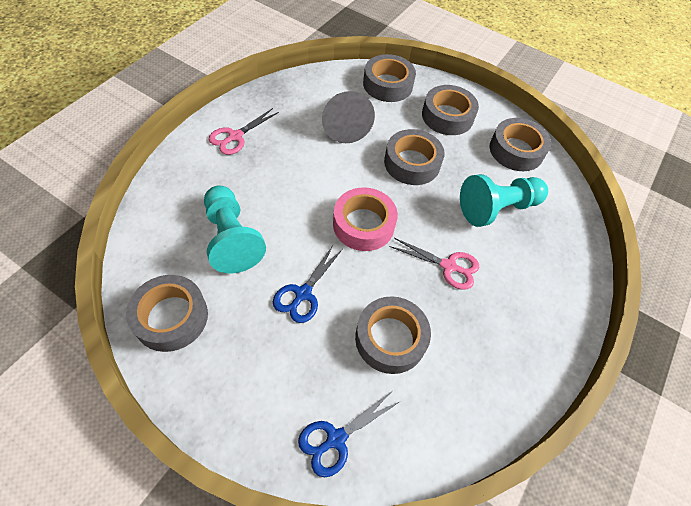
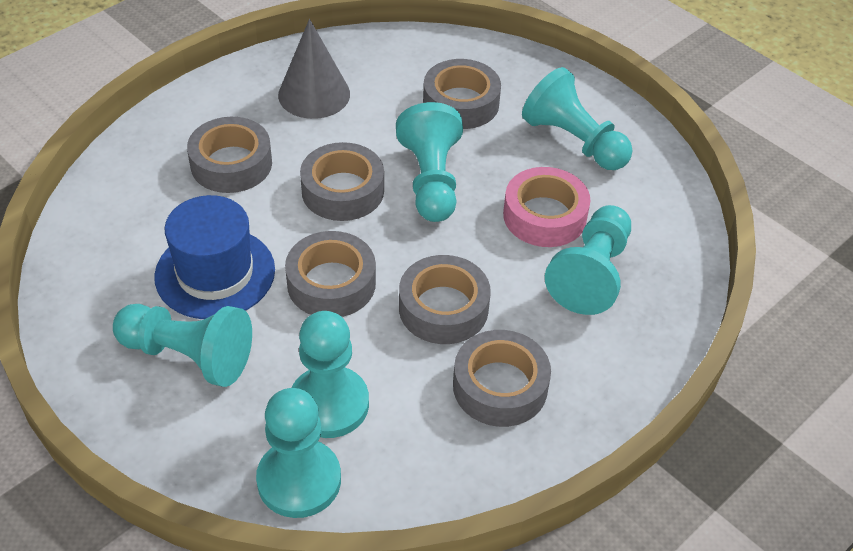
blue hat: none = 0 -> [154,195,275,319] = 1
blue scissors: [273,245,343,323] [298,391,401,477] = 2 -> none = 0
pink scissors: [208,108,279,155] [390,238,479,290] = 2 -> none = 0
turquoise pawn: [204,185,266,273] [460,174,548,227] = 2 -> [113,304,252,387] [256,388,341,518] [291,311,369,438] [396,102,463,222] [522,67,633,170] [545,205,631,315] = 6

